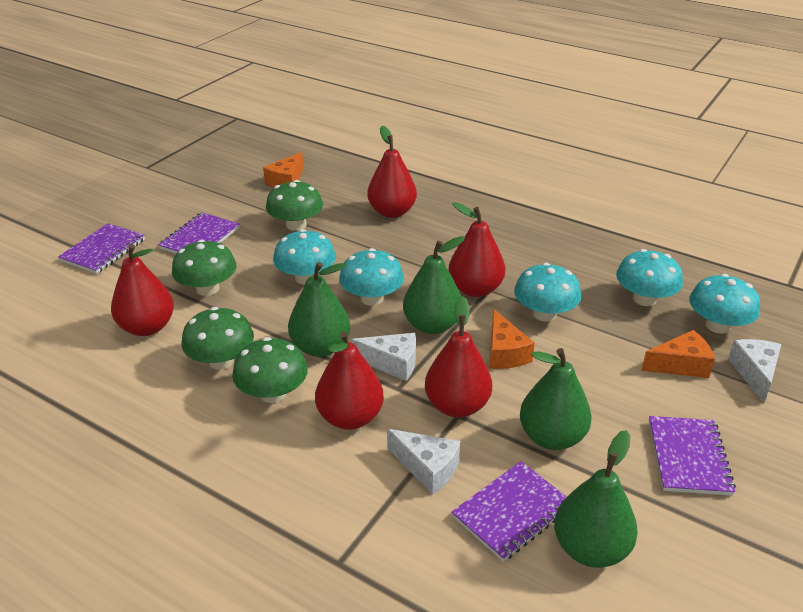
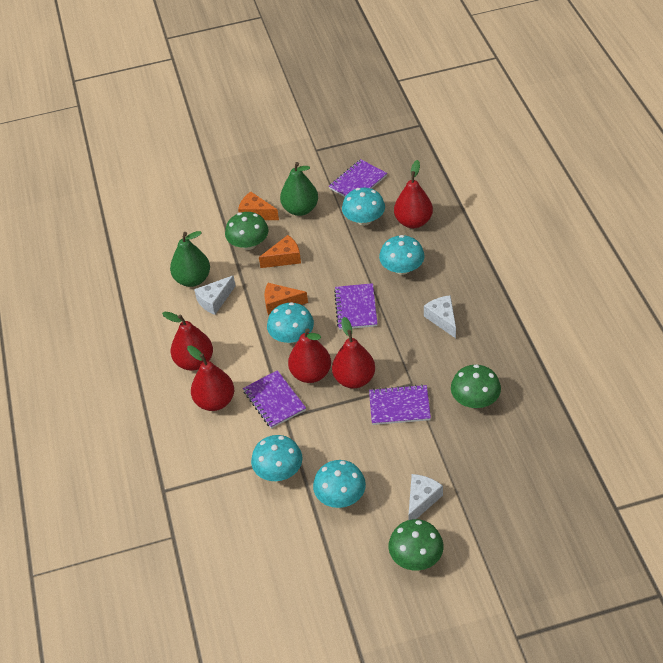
green mushroom: [172,239,236,296] [181,307,254,370] [232,337,308,403] [266,180,323,231] = 4 -> [225,212,269,250] [388,519,443,571] [451,364,501,408] = 3
green pear: [288,262,350,357] [403,236,465,334] [520,348,592,450] [554,430,638,568] = 4 -> [170,231,210,287] [280,162,318,216] = 2

